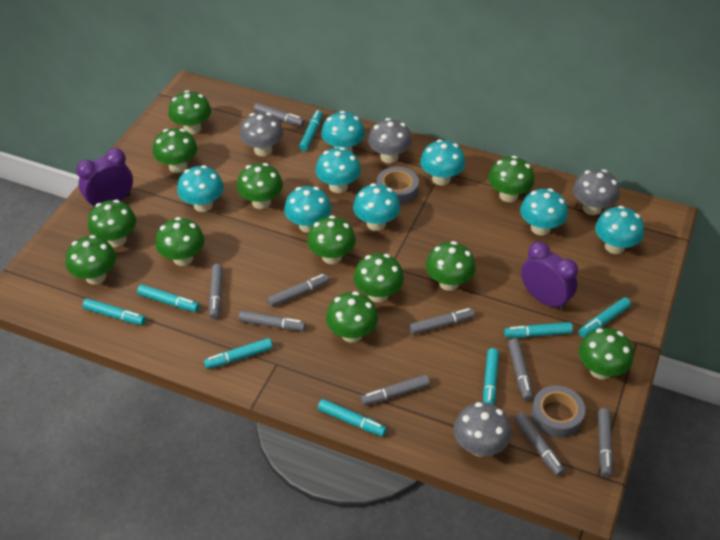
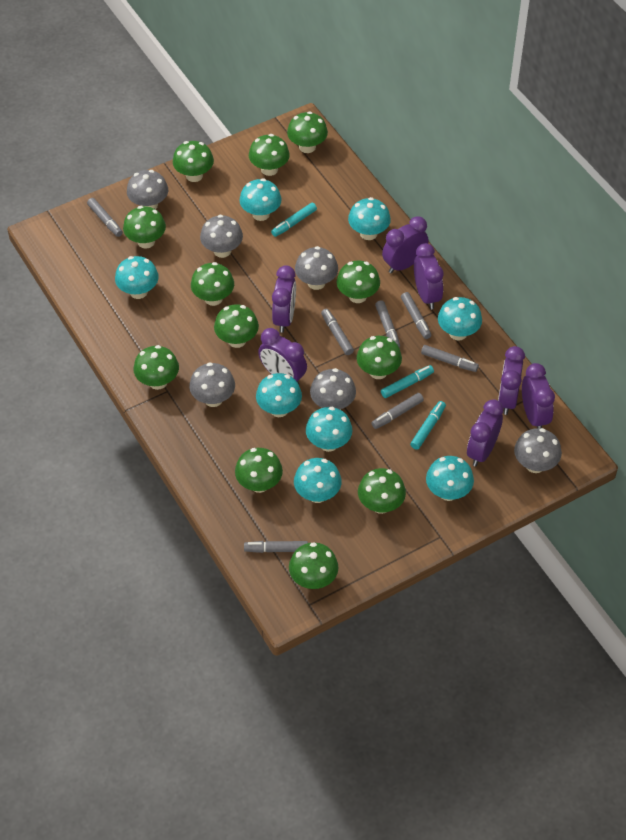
grey marker: [209,264,223,319] [239,311,306,331] [253,103,305,127] [267,274,329,307] [361,374,430,406] [409,308,475,335] [508,339,533,401] [515,412,565,476] [598,408,613,477] = 9 -> [87,198,123,237] [244,541,308,553] [321,309,354,355] [371,393,424,429] [375,300,400,347] [401,292,431,339] [421,345,479,372] = 7
grey mushroom: [240,112,283,156] [368,118,412,163] [454,402,511,457] [573,169,620,215] = 4 -> [127,170,168,209] [189,362,235,407] [200,215,243,258] [295,246,338,290] [310,368,356,410] [514,428,562,473] = 6
grey tape: [377,167,419,205] [531,386,585,438] = 2 -> none = 0
purple clock: [76,148,133,209] [521,242,578,311] = 2 -> [258,328,307,385] [272,265,296,333] [382,216,429,273] [414,243,443,309] [467,400,504,466] [498,346,525,415] [522,363,555,429] = 7
turquoise marker: [83,298,146,325] [137,284,199,312] [204,338,273,369] [299,110,323,151] [318,399,387,436] [483,348,499,405] [504,322,573,338] [578,297,631,338] = 8 -> [271,203,317,237] [381,365,434,398] [410,401,446,450] = 3

